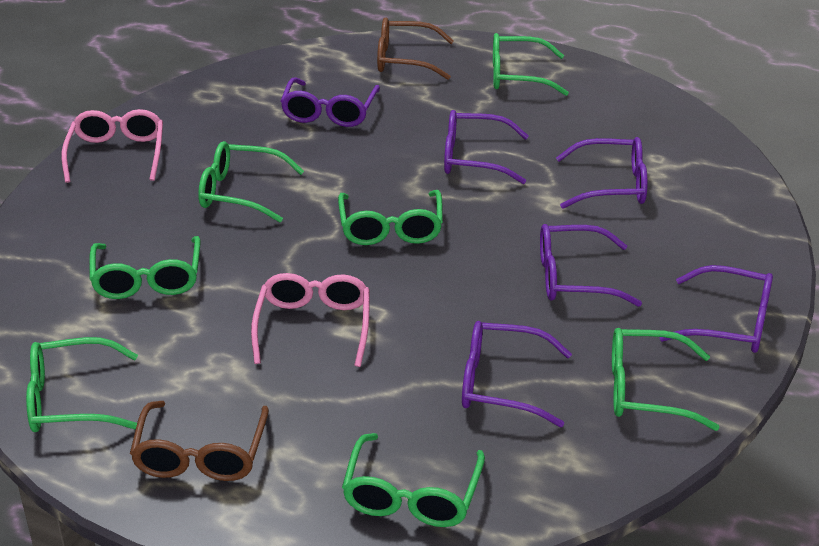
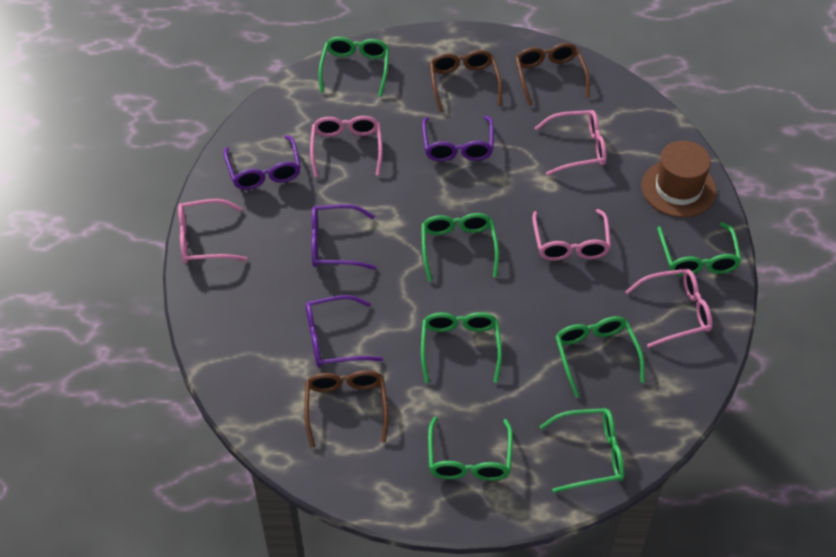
brown glasses: [130,401,269,481] [377,18,454,80] = 2 -> [304,370,388,447] [429,50,502,112] [515,43,590,106] = 3
brown hat: none = 0 -> [641,141,716,217] = 1
pink glasses: [61,109,163,183] [251,273,369,367] = 2 -> [178,199,247,264] [310,116,383,178] [532,209,611,261] [535,110,607,176] [625,269,712,348] = 5
purple glasses: [280,77,380,127] [444,110,529,184] [462,321,572,427] [540,224,642,307] [556,137,648,209] [659,265,773,353] = 6 -> [223,135,301,190] [306,295,383,367] [311,204,376,270] [422,116,494,161] = 4

